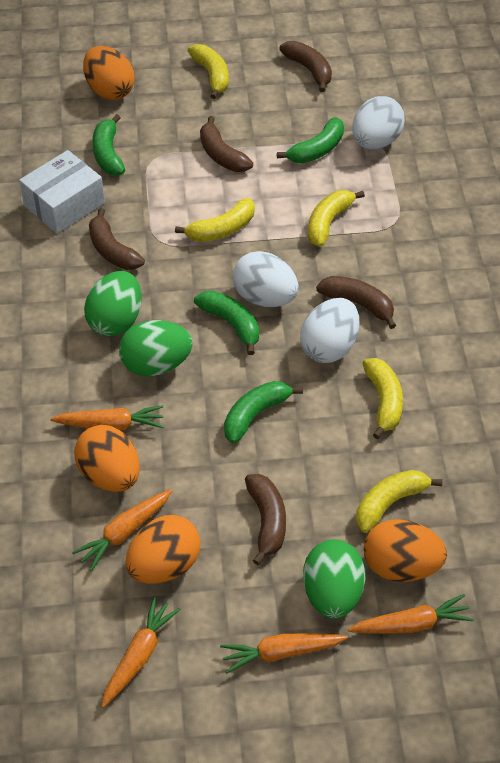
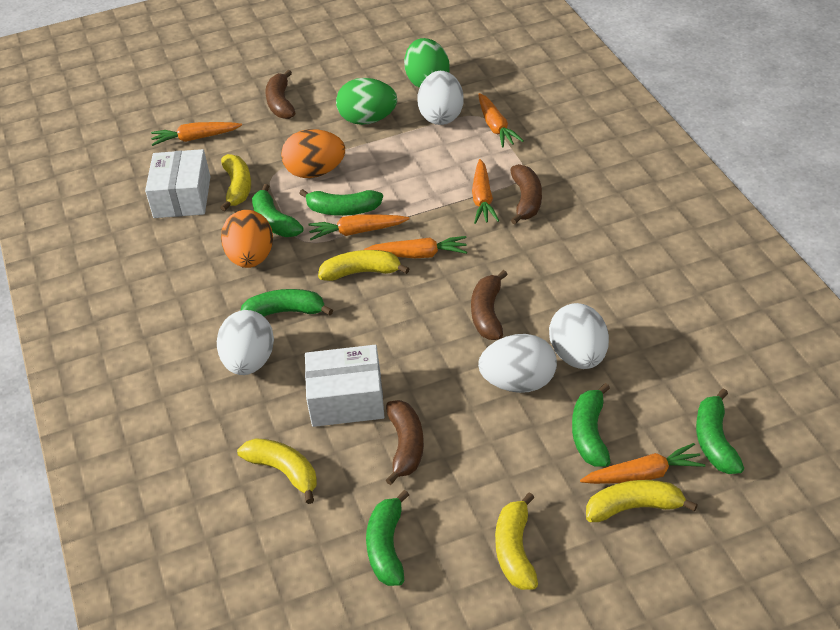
brown banana: [89,208,145,270] [200,116,253,172] [245,474,286,565] [279,41,332,92] [316,276,396,329] = 5 -> [265,70,295,119] [385,400,424,485] [471,270,508,340] [510,164,542,224] = 4
green banana: [92,114,125,176] [194,291,259,355] [224,381,303,443] [277,117,344,163] = 4 -> [240,289,333,316] [252,184,304,237] [299,189,383,216] [366,490,409,586] [572,383,610,466] [696,389,744,474] = 6
green egg: [84,271,142,337] [119,320,193,376] [303,539,366,618] = 3 -> [336,78,397,125] [404,38,450,88] = 2
orange carrot: [50,405,164,430] [72,489,172,571] [101,596,181,708] [220,633,348,674] [348,594,474,634] = 5 -> [151,122,242,146] [308,215,409,240] [364,236,467,258] [472,159,499,224] [478,93,524,148] [580,443,705,484] = 6
orange egg: [74,425,140,492] [83,46,135,100] [126,515,201,584] [364,519,447,582] = 4 -> [221,210,273,268] [281,129,345,178] = 2
white box: [19,150,105,234] = 1 -> [145,149,210,218] [305,345,384,427] = 2
white egg: [232,251,298,307] [300,298,359,363] [352,96,405,149] = 3 -> [217,310,274,375] [417,71,464,125] [478,334,557,393] [549,303,609,369] = 4

